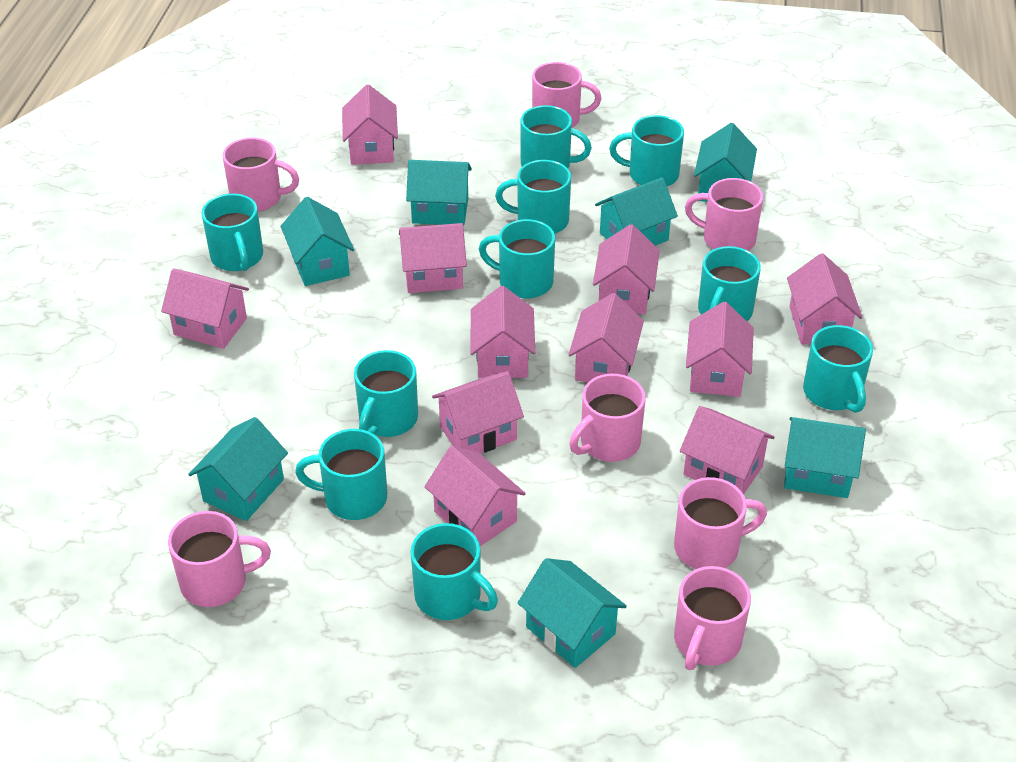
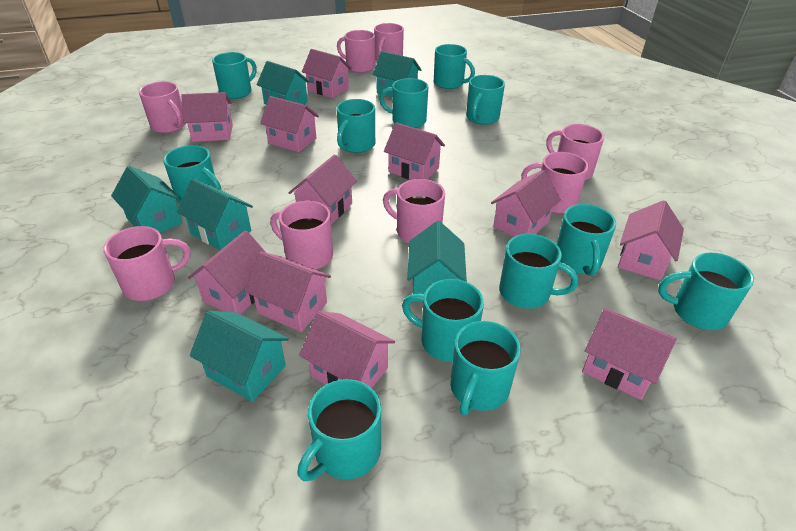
pink mug: [168,511,271,607] [222,138,299,212] [532,62,601,128] [569,374,646,462] [674,477,767,569] [674,566,751,670] [685,178,763,251] = 7 -> [103,226,191,301] [139,82,186,133] [270,201,333,270] [337,30,375,73] [374,23,404,61] [383,179,445,243] [521,152,589,214] [546,124,604,180] = 8
turquoise house: [188,417,288,521] [280,197,354,286] [406,160,472,226] [518,558,627,668] [595,177,678,246] [694,123,757,202] [784,417,866,498] = 7 -> [111,166,183,233] [177,179,253,250] [190,311,289,402] [257,61,310,105] [373,51,421,97] [407,221,467,302] = 6
turquoise mug: [202,194,263,271] [295,429,387,520] [354,350,418,437] [411,523,498,620] [479,219,555,298] [495,160,571,234] [520,105,592,168] [609,115,684,186] [698,246,761,321] [803,325,873,413] = 10 -> [163,145,221,204] [212,52,257,99] [297,379,381,481] [336,99,375,153] [379,78,428,128] [402,279,484,362] [434,44,475,89] [450,321,521,415] [466,75,505,125] [499,234,578,309] [557,204,616,276] [658,253,754,330] = 12

